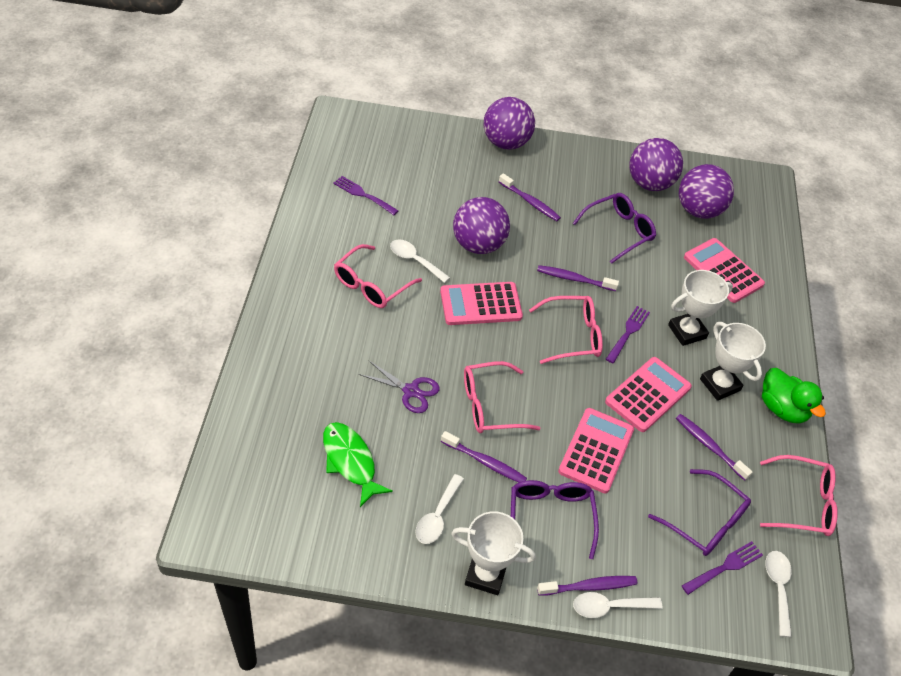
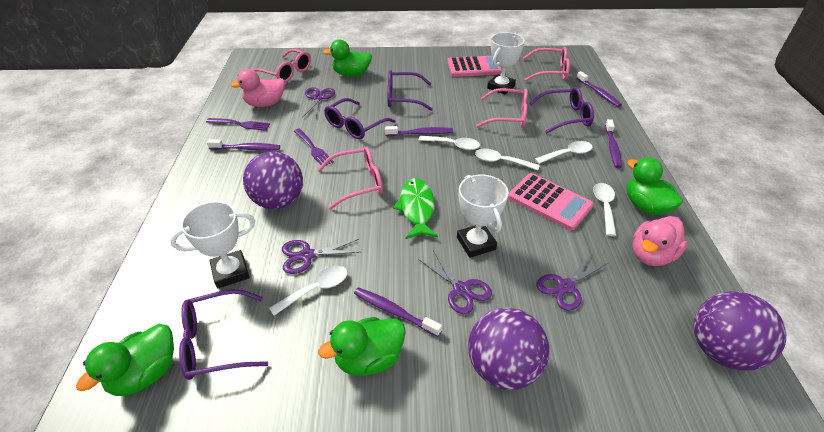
green duck: [762,368,826,424] = 1 -> [76,324,174,396] [318,317,406,376] [323,40,372,77] [626,157,683,215] = 4
pink calculator: [440,282,523,325] [558,408,634,493] [605,357,692,432] [684,238,765,303] = 4 -> [447,56,502,77] [508,173,594,230] = 2
pink duck: none = 0 -> [230,69,285,107] [632,216,688,266] = 2
purple ball: [453,197,510,254] [484,97,535,149] [629,138,683,191] [679,164,734,219] = 4 -> [243,151,303,209] [468,307,549,390] [693,291,786,371] = 3
purple fork: [333,176,399,215] [606,306,650,363] [682,541,763,595] = 3 -> [206,118,270,131] [294,128,334,165] = 2
purple glasses: [511,480,599,559] [573,193,656,264] [648,469,751,556] = 3 -> [179,289,268,380] [324,98,396,139] [387,70,433,111] [529,87,594,134] = 4
purple scissors: [359,361,440,413] = 1 -> [282,239,360,274] [302,87,335,118] [418,250,492,314] [536,253,608,311] = 4
white spoon: [390,239,450,283] [415,474,464,544] [573,592,662,618] [765,551,792,637] = 4 -> [269,266,348,316] [418,136,480,150] [475,149,540,170] [535,141,593,164] [593,183,616,236] = 5

